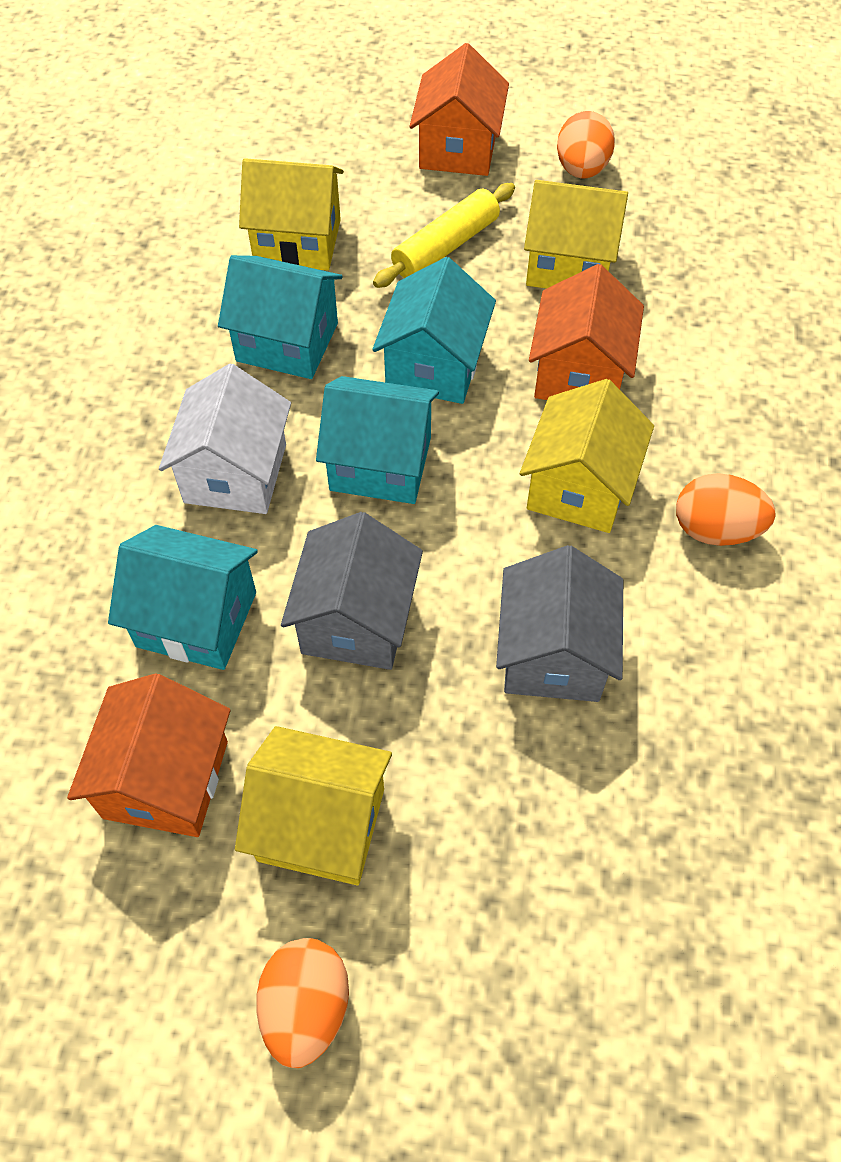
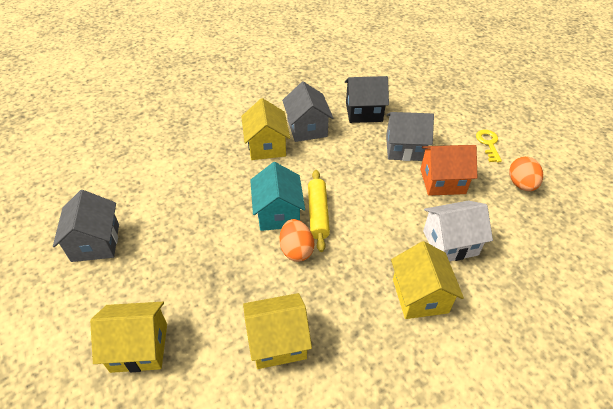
black house: none = 0 -> [345,76,389,123] = 1
grey house: [281,512,423,670] [496,545,623,702] = 2 -> [53,190,119,262] [282,81,333,142] [386,112,434,161] = 3
orange egg: [256,938,349,1068] [557,111,615,178] [676,473,775,546] = 3 -> [280,219,314,262] [509,156,543,191] = 2
orange house: [67,673,231,837] [409,43,509,176] [529,264,644,400] = 3 -> [420,145,477,196] = 1
turquoise house: [108,525,258,670] [218,255,343,379] [316,376,439,504] [372,257,496,404] = 4 -> [250,162,305,231] = 1
yellow key: none = 0 -> [476,130,502,162] = 1

